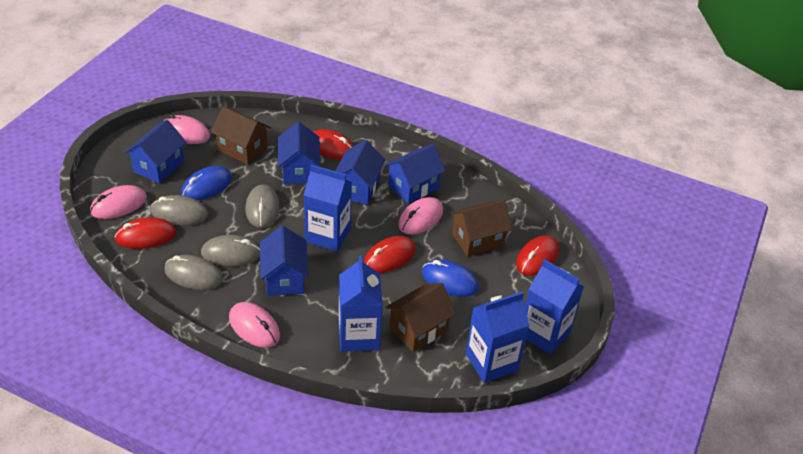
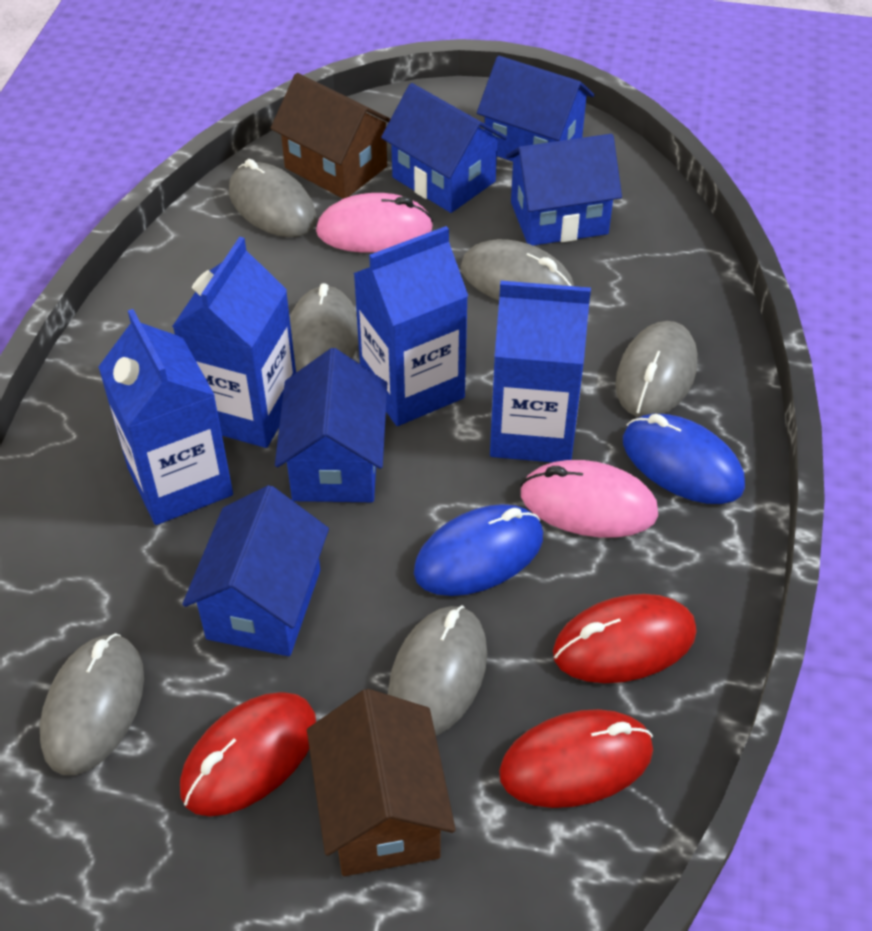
brown house: [211,106,271,165] [385,283,456,352] [450,199,512,257] = 3 -> [271,73,390,199] [307,689,456,876] = 2
grey mouse: [151,195,208,226] [165,255,223,290] [201,235,260,266] [245,184,279,228] = 4 -> [40,633,144,775] [229,159,316,237] [290,283,358,373] [388,605,487,736] [461,239,574,300] [615,321,697,417] = 6
pink mouse: [90,185,147,219] [162,114,210,144] [229,302,280,348] [398,197,443,235] = 4 -> [316,193,433,253] [520,460,658,538] = 2
red mouse: [115,217,176,249] [313,129,354,159] [364,236,416,273] [516,235,559,276] = 4 -> [180,692,316,816] [499,709,653,808] [553,594,697,683] = 3

